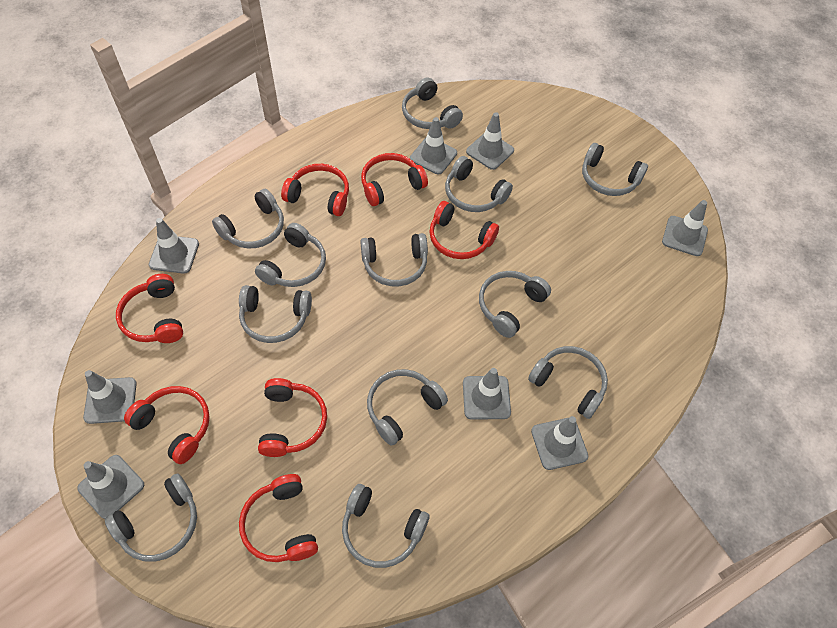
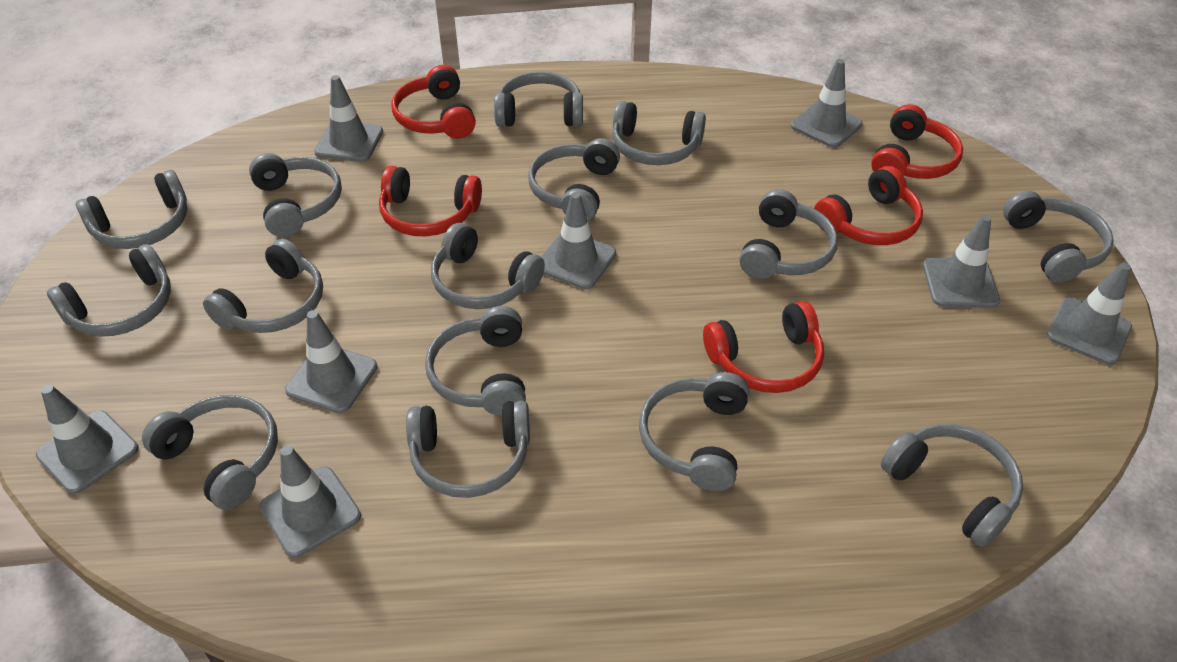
grey headphones: [105,474,197,562] [212,189,284,249] [239,285,312,343] [255,223,326,287] [342,484,429,568] [360,233,428,287] [367,369,448,446] [402,77,463,129] [445,156,513,212] [479,271,551,338] [528,346,608,419] [582,143,648,196] = 12 -> [47,244,171,337] [76,170,187,249] [142,395,278,510] [203,239,323,333] [249,153,342,237] [406,401,530,498] [425,306,526,416] [431,223,545,309] [494,72,583,127] [528,138,620,221] [612,101,706,165] [639,372,749,491] [739,189,838,279] [881,424,1023,547] [1003,191,1114,283] = 15
red headphones: [116,274,183,343] [124,386,210,464] [239,474,318,562] [258,378,327,457] [281,164,349,216] [361,153,428,206] [429,201,499,259] = 7 -> [379,166,482,237] [391,65,476,139] [703,301,824,393] [814,166,923,245] [871,104,963,179] = 5

